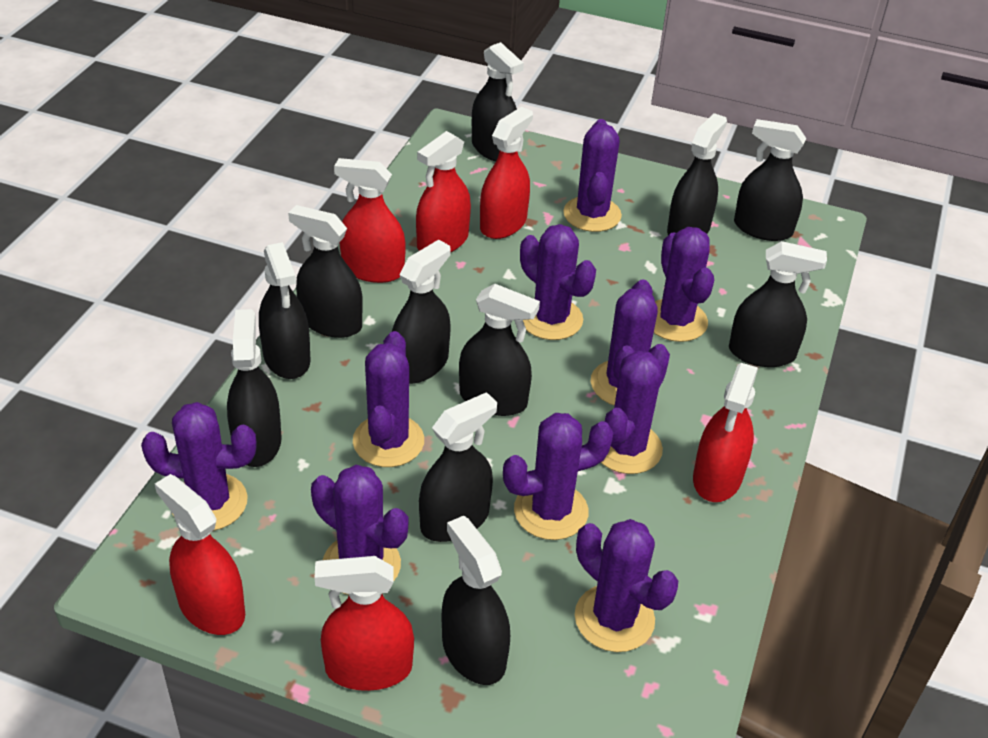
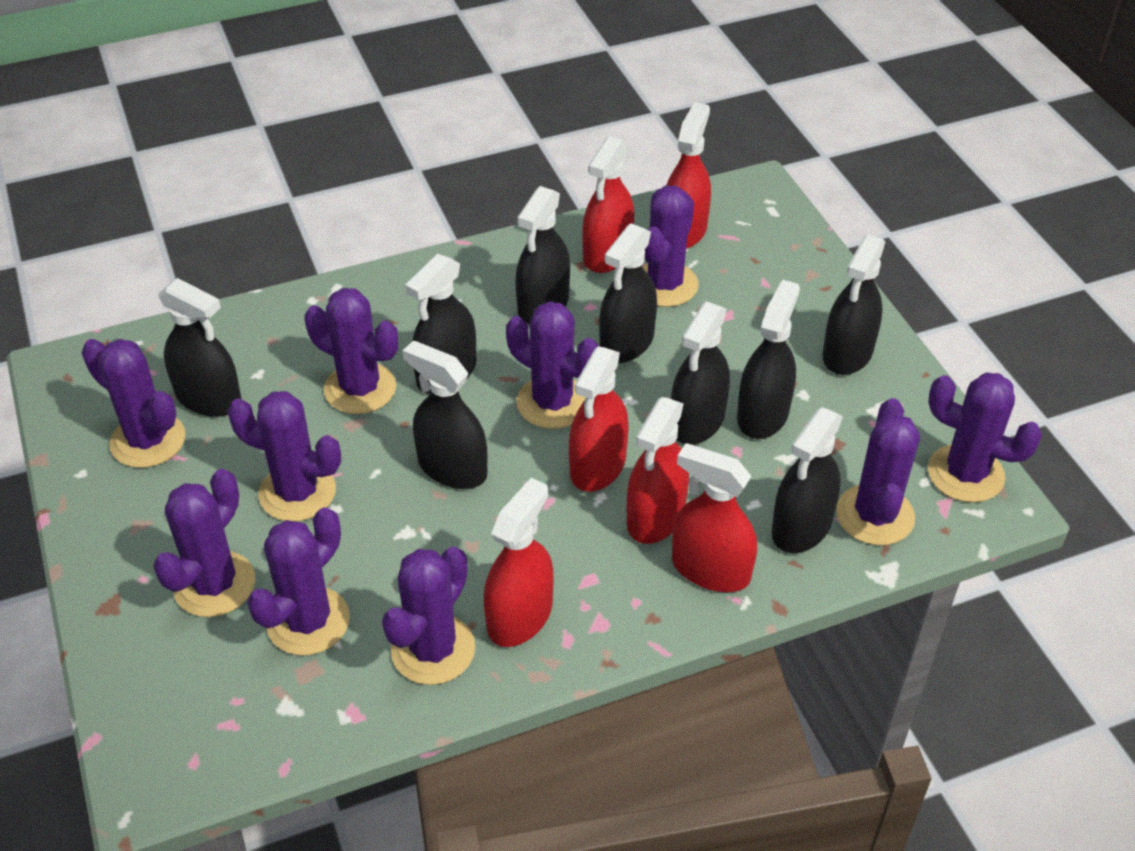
black spray bottle: [227,309,282,467] [259,242,311,379] [288,205,363,338] [392,240,451,384] [419,392,497,542] [442,516,510,685] [459,284,540,416] [472,42,524,161] [667,113,727,235] [729,241,827,367] [734,119,806,241] = 11 -> [158,278,242,417] [403,340,487,489] [405,254,476,394] [515,186,570,324] [599,223,657,363] [671,301,730,445] [737,279,800,439] [772,407,843,553] [823,234,885,375] = 9

